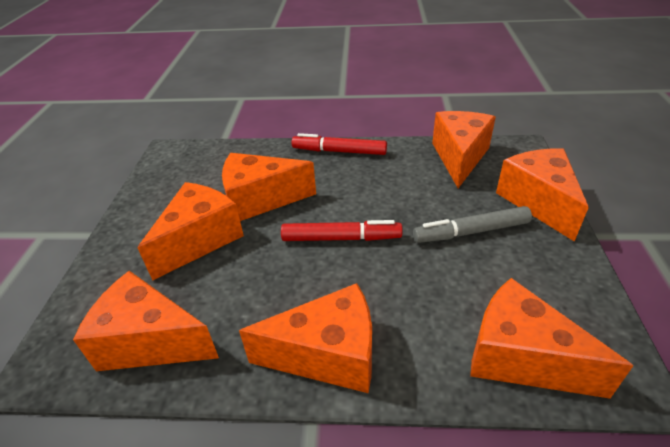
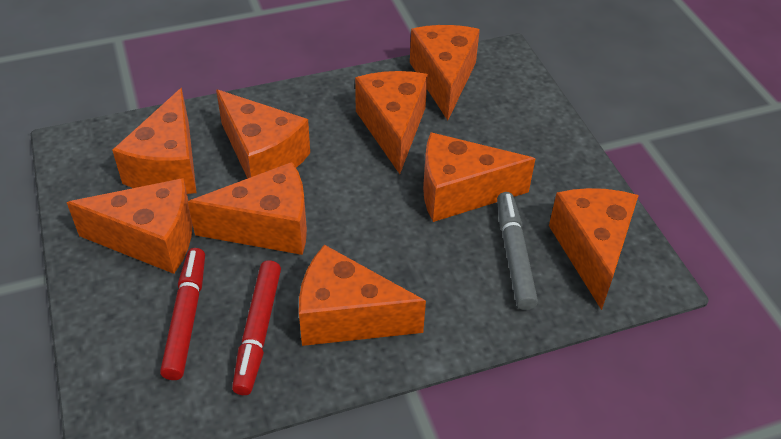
orange cheese: [73,271,219,371] [138,182,244,281] [222,153,316,221] [239,283,372,393] [432,111,496,188] [470,278,633,399] [496,148,589,242] = 7 -> [66,178,193,274] [112,88,197,194] [188,162,307,255] [216,89,310,179] [299,245,426,346] [355,71,428,174] [410,25,480,120] [423,132,535,222] [549,188,639,310] = 9

